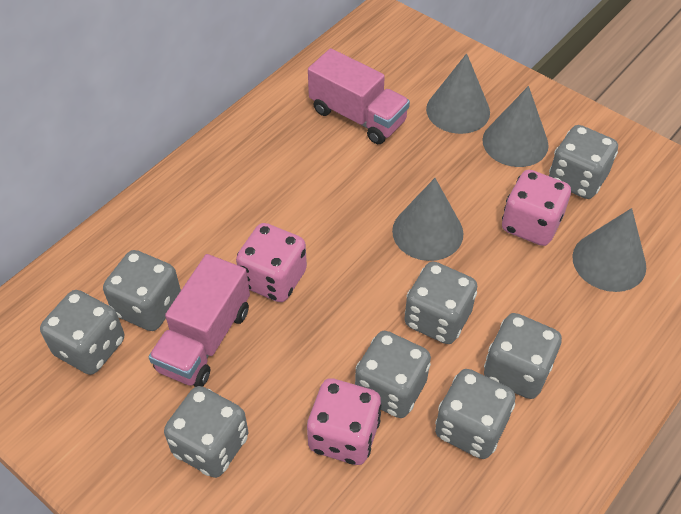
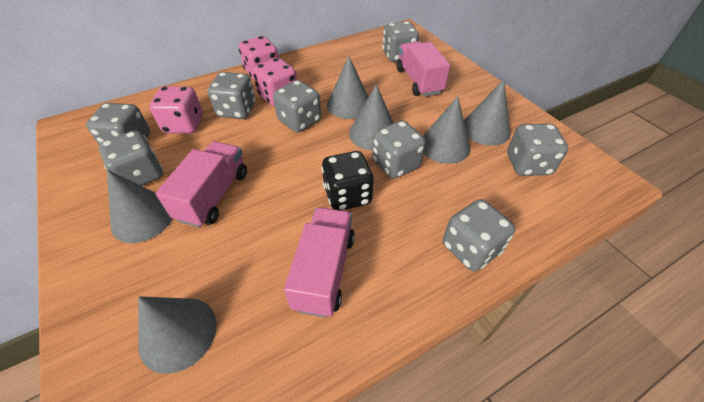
black dice: none = 0 -> [321,151,374,210] = 1
grey cone: [392,178,464,261] [426,53,490,134] [482,86,549,167] [572,208,646,292] = 4 -> [107,170,173,243] [138,296,217,374] [327,56,368,119] [349,84,393,150] [423,96,470,164] [464,80,511,146] = 6
pink truck: [149,254,250,387] [308,48,410,144] = 2 -> [155,141,247,228] [284,207,355,318] [397,41,450,97] = 3

